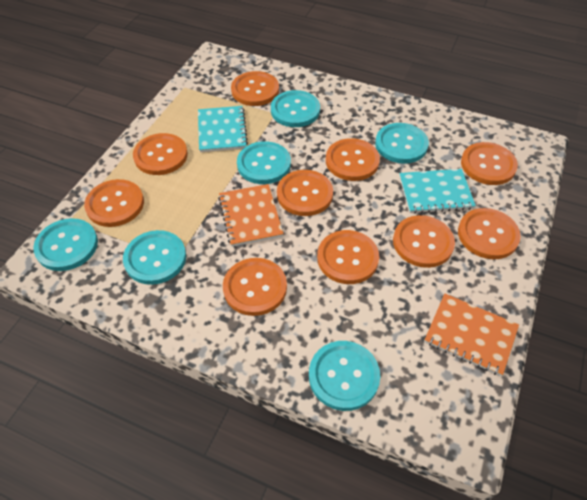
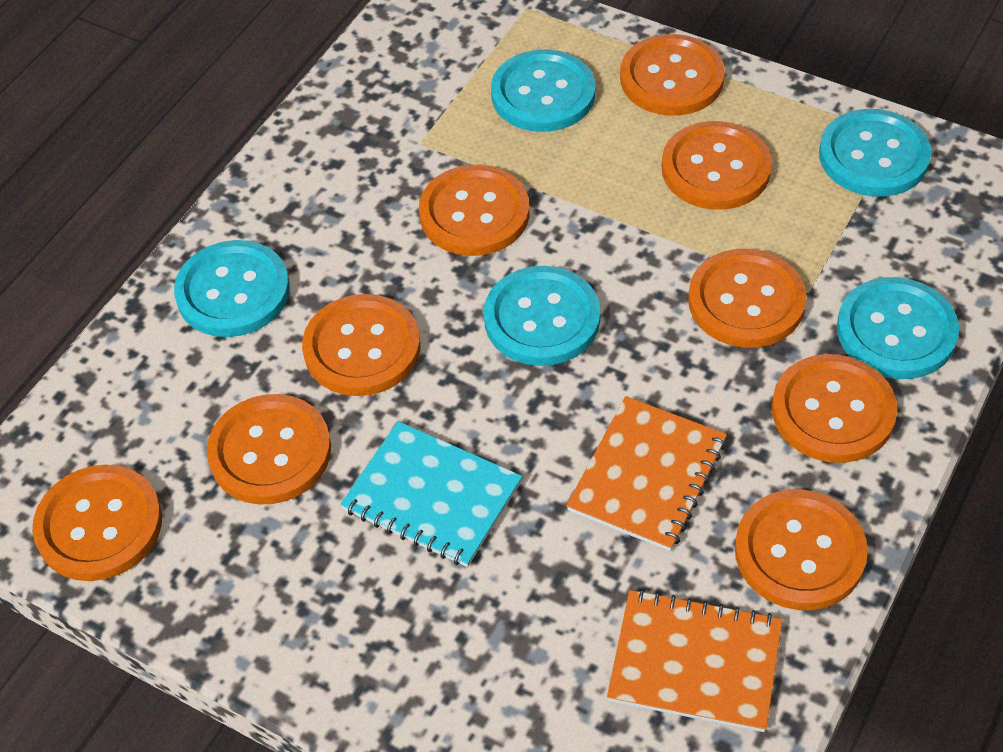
orange button: [84,179,144,227] [133,133,188,175] [223,258,287,316] [231,71,279,106] [277,170,333,216] [317,230,379,284] [326,138,380,181] [393,215,455,268] [458,208,521,259] [461,142,518,185] = 10 -> [32,464,162,581] [207,394,331,505] [302,294,421,396] [419,165,529,256] [620,34,725,116] [662,121,772,210] [688,249,806,348] [735,490,868,610] [772,354,897,463] = 9
turquoise button: [33,218,98,271] [123,230,186,285] [237,141,291,184] [271,90,320,127] [309,341,380,411] [375,123,429,164] = 6 -> [174,240,290,337] [484,266,600,366] [491,49,595,132] [819,109,931,197] [837,277,959,379] = 5
turquoise notebook: [198,106,248,152] [399,169,476,214] = 2 -> [340,421,522,567] = 1

